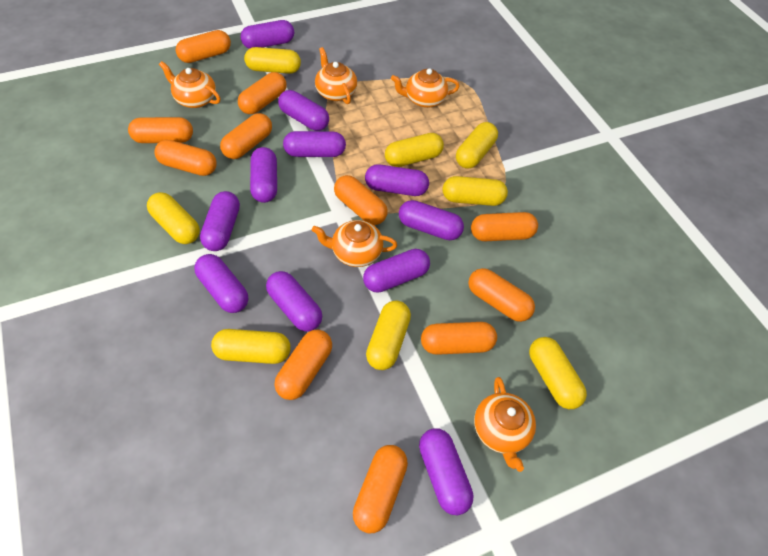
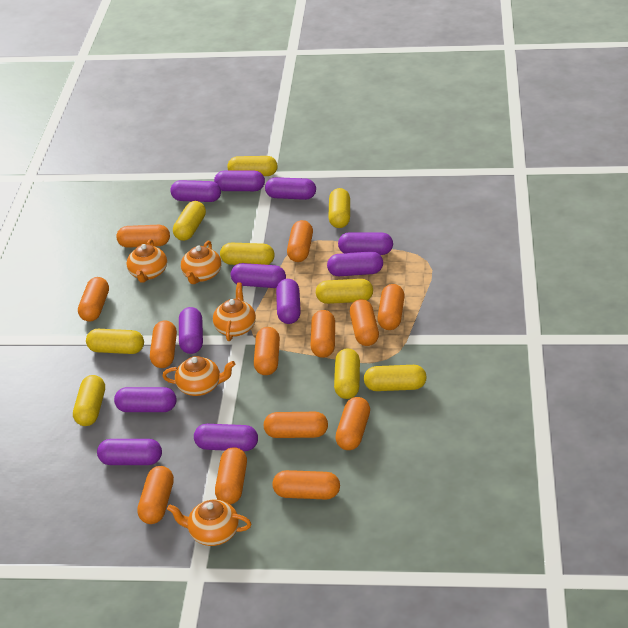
orange capsule: [128,117,193,143] [154,140,217,176] [176,30,231,63] [220,113,272,159] [238,72,287,114] [274,330,332,400] [334,175,388,225] [353,445,408,534] [421,322,497,355] [468,268,535,322] [471,212,538,241] = 11 -> [78,277,109,322] [116,225,170,248] [137,466,174,524] [150,320,177,368] [215,447,247,504] [254,327,280,375] [264,412,328,438] [273,470,340,499] [287,220,313,262] [311,310,335,358] [335,397,370,450] [350,299,379,346] [377,284,405,330] = 13
yellow capsule: [147,192,200,244] [211,329,291,364] [244,47,301,74] [366,301,411,370] [385,133,444,167] [443,176,508,206] [456,122,498,169] [529,337,587,409] = 8 -> [73,375,105,426] [86,329,144,354] [173,201,206,241] [220,243,274,265] [227,156,277,176] [316,279,373,304] [328,188,350,228] [334,348,360,399] [364,365,427,391] = 9

